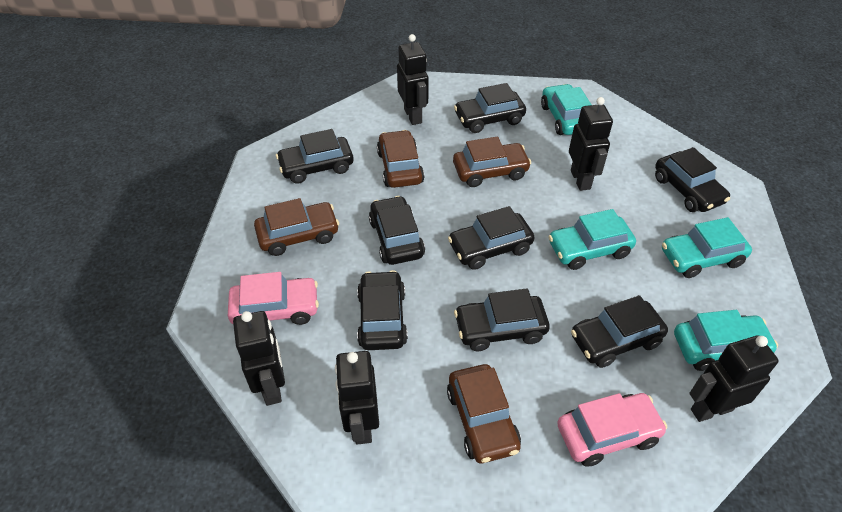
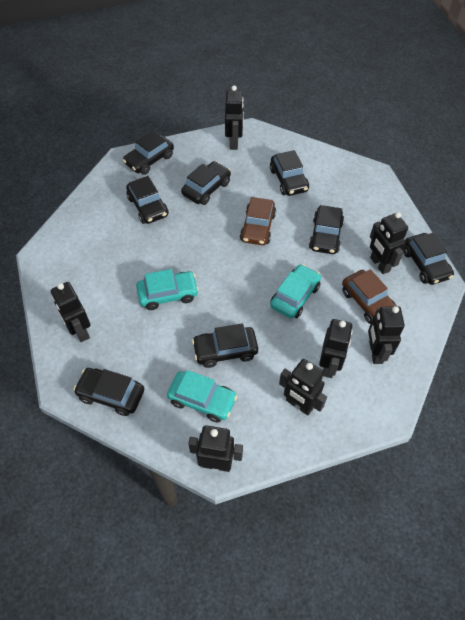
black robot: [233,311,285,406] [335,351,379,445] [397,34,429,125] [569,97,613,191] [689,336,779,422] = 5 -> [51,282,91,342] [188,425,243,472] [225,85,244,150] [279,359,327,416] [319,319,353,378] [368,306,405,364] [370,212,408,274] = 7
brown car: [254,198,339,256] [377,130,424,188] [447,364,521,463] [453,137,531,187] = 4 -> [240,197,276,245] [342,269,396,324] = 2
pink car: [228,272,319,325] [557,393,667,467] = 2 -> none = 0
turquoise car: [541,84,591,135] [548,209,636,270] [662,217,752,278] [674,310,778,371] = 4 -> [136,269,199,310] [167,370,238,422] [270,264,321,319] = 3

